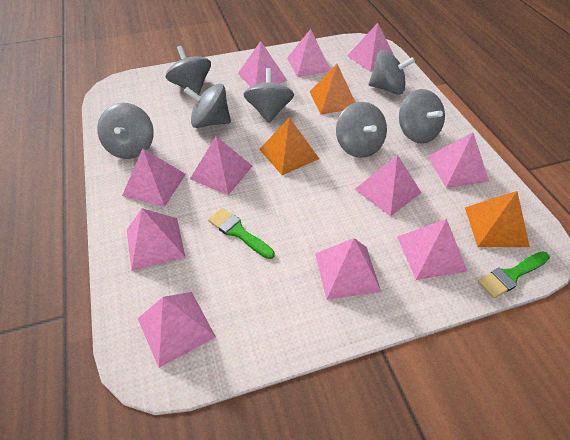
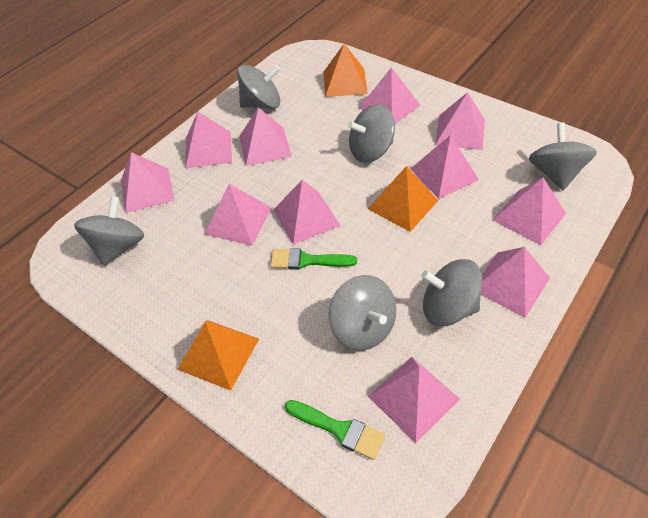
grey spinning top: [97,103,154,159] [165,46,211,95] [184,84,231,128] [243,68,294,123] [336,102,387,158] [369,50,415,95] [399,89,445,144] = 7 -> [74,196,144,266] [237,65,280,109] [329,275,396,351] [348,104,395,163] [421,259,483,326] [529,123,597,190] = 6

